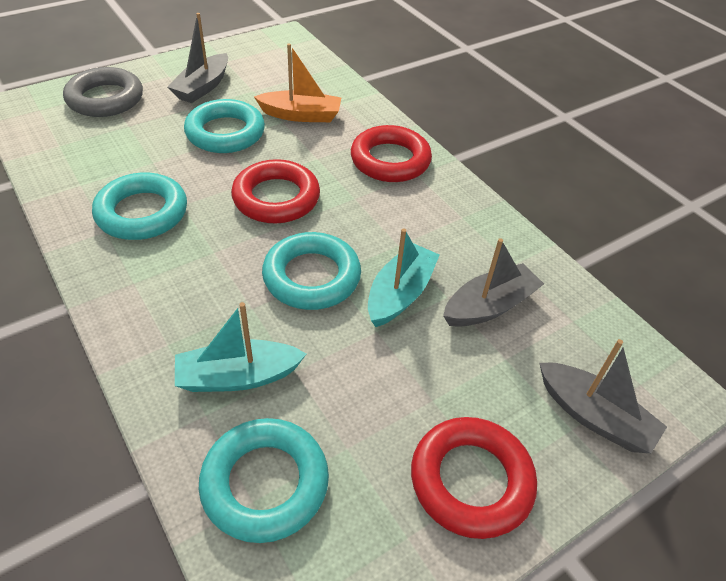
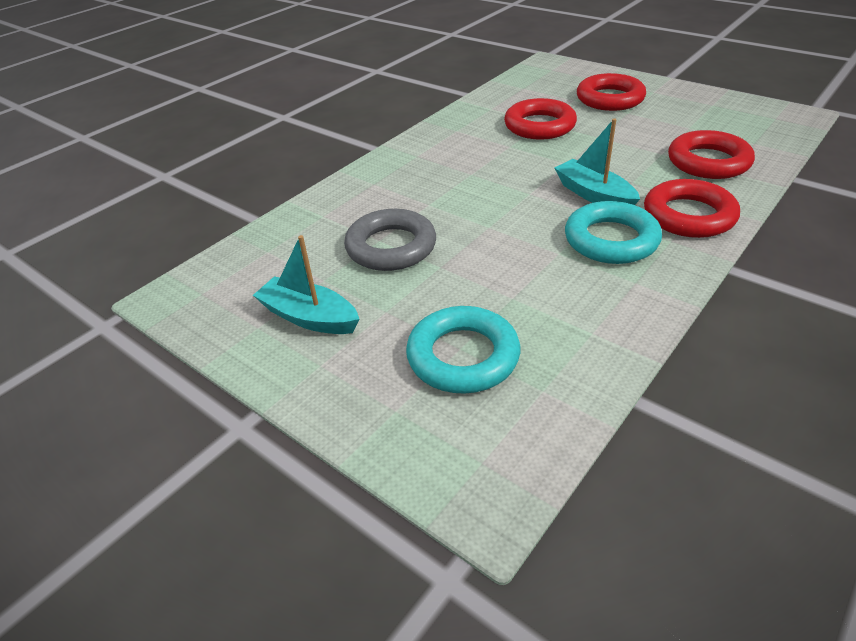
grey boat: [168,13,228,103] [443,238,544,327] [539,339,667,453] = 3 -> none = 0
orange boat: [254,43,341,122] = 1 -> none = 0
red ring: [231,159,320,223] [351,125,432,182] [411,417,537,539] = 3 -> [504,98,577,140] [577,73,646,111] [644,179,740,238] [668,130,755,179] = 4
turquoise ring: [92,172,187,240] [184,99,265,153] [199,418,329,543] [262,232,361,310] = 4 -> [406,306,520,393] [565,201,662,264] = 2

